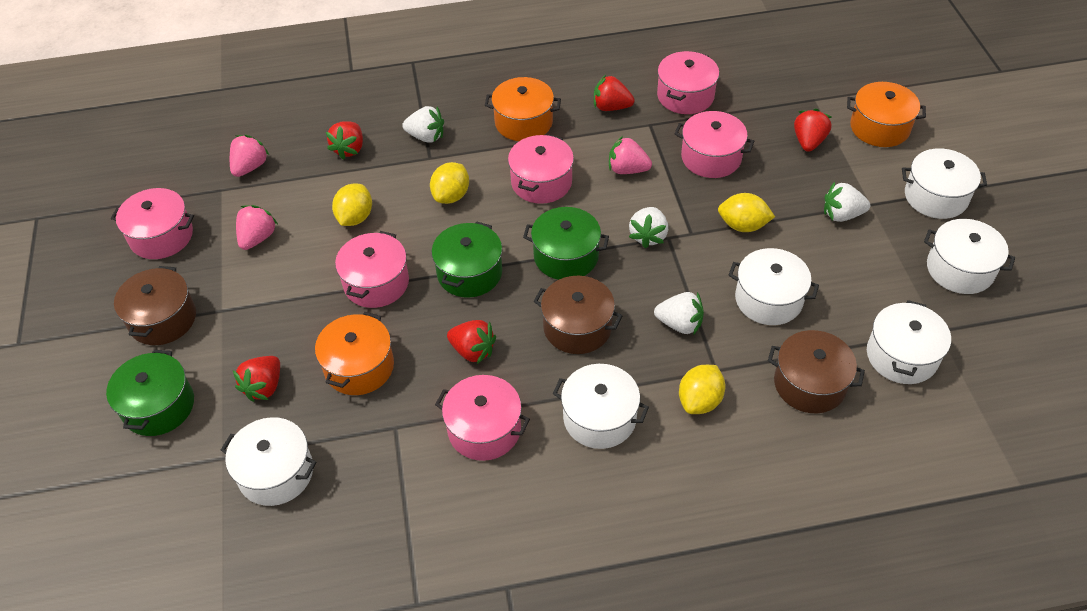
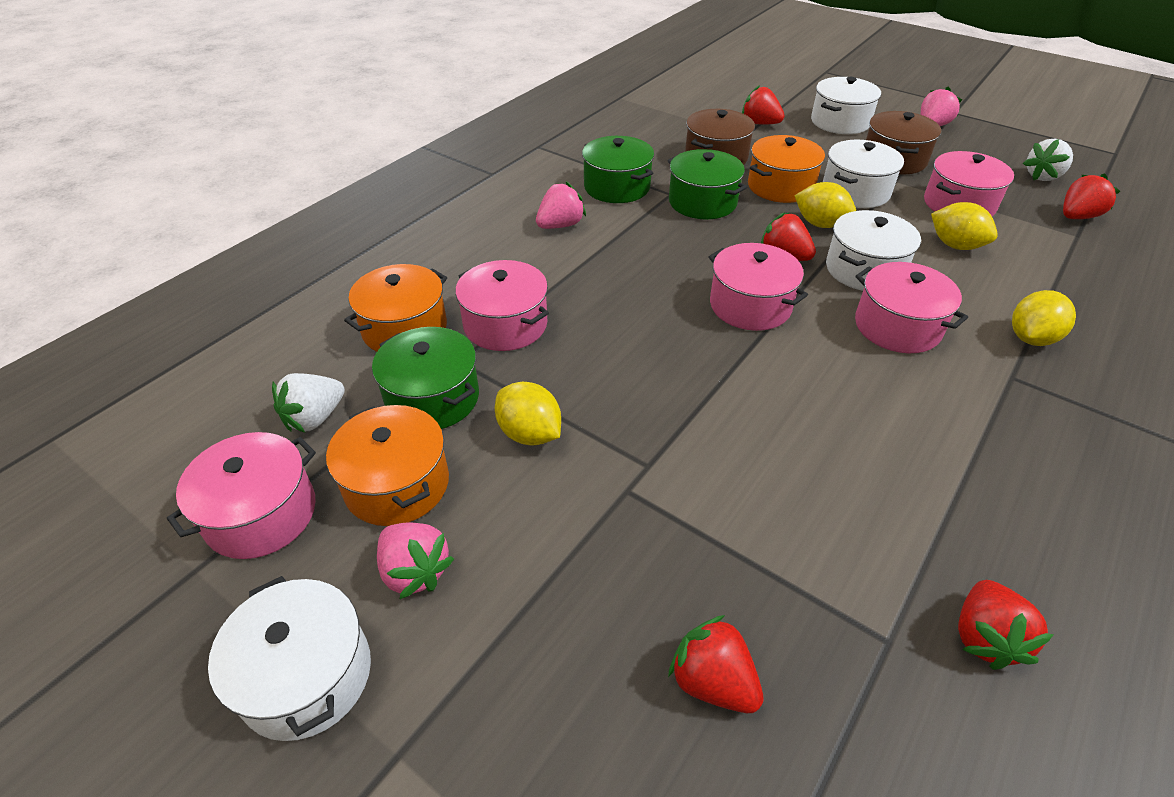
brown pot: [114,266,196,345] [534,276,623,354] [768,330,865,413] = 3 -> [685,109,755,165] [866,111,941,174] = 2
pink pot: [111,188,194,259] [335,231,409,308] [435,375,530,461] [508,134,574,204] [657,51,719,114] [674,111,754,178] = 6 -> [167,432,316,559] [455,260,549,351] [709,243,808,331] [855,262,968,353] [924,151,1014,216] = 5
white pot: [221,417,316,506] [553,364,649,449] [729,248,819,325] [867,300,951,384] [902,148,987,219] [924,219,1015,294] = 6 -> [208,576,371,741] [811,77,881,134] [823,140,904,208] [826,210,921,291] = 4
white strawberry: [402,106,444,143] [629,207,668,248] [654,292,704,334] [824,182,870,222] = 4 -> [272,373,345,433] [1023,139,1073,181] = 2

